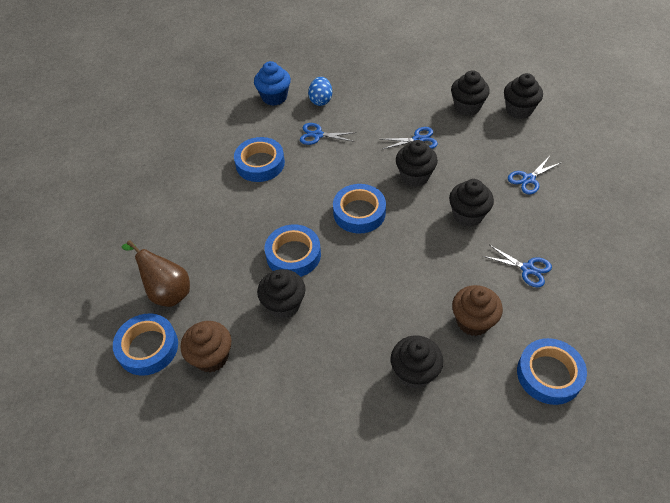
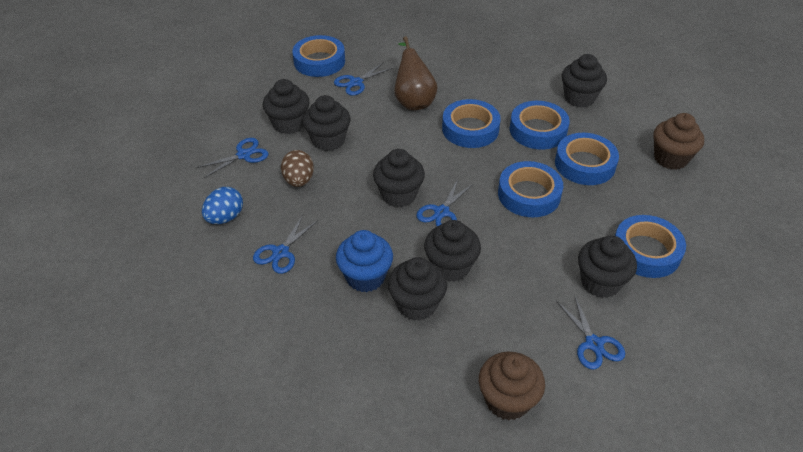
black cupcake: [257,269,305,318] [391,336,443,389] [396,140,438,187] [449,179,494,227] [451,70,490,116] [504,73,543,119] = 6 -> [263,79,310,134] [303,95,351,151] [373,149,425,207] [388,257,447,321] [424,220,481,282] [562,54,607,108] [578,235,637,298] = 7
blue scissors: [300,123,356,145] [380,127,438,149] [483,245,552,287] [508,156,562,194] = 4 -> [196,138,268,178] [253,215,318,274] [334,63,393,96] [416,179,473,226] [556,295,625,370] = 5
blue tape: [113,314,178,376] [234,137,285,182] [264,224,321,277] [333,184,386,234] [517,338,587,405] = 5 -> [292,35,345,77] [442,99,501,148] [498,161,563,217] [510,101,570,149] [555,133,619,185] [615,215,686,278] = 6
brown egg: none = 0 -> [281,150,314,187] = 1

